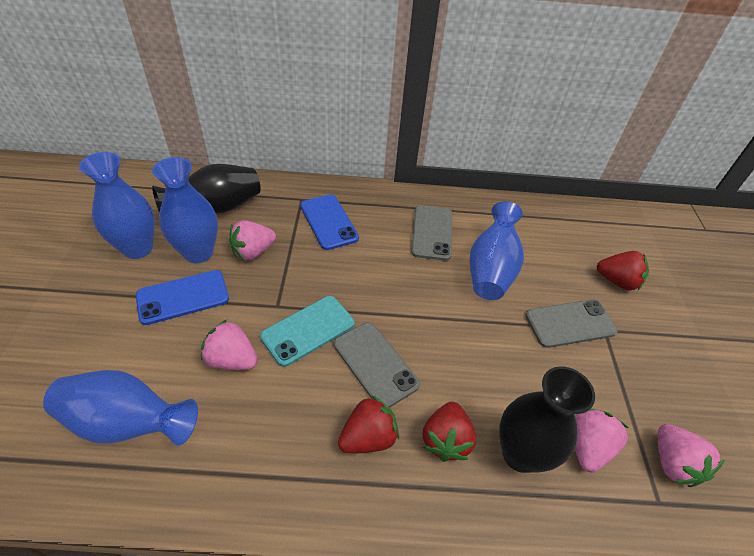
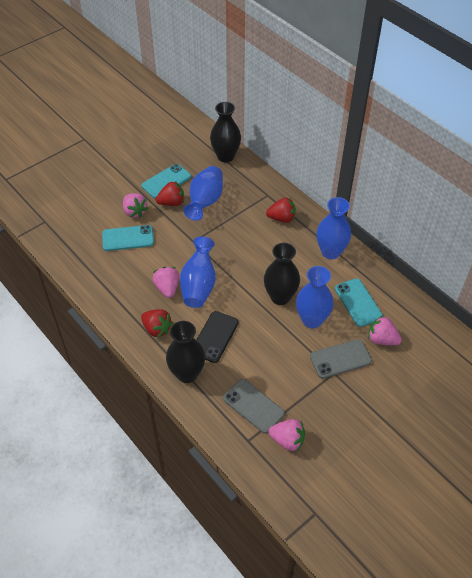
black phone: none = 0 -> [197,311,239,363] = 1
black vase: [152,164,261,213] [499,366,595,473] = 2 -> [166,321,205,383] [210,102,241,162] [264,243,300,305] = 3
blue phone: [136,270,229,325] [300,195,359,250] = 2 -> none = 0
grey phone: [334,322,420,408] [411,205,452,261] [525,300,618,348] = 3 -> [223,379,285,434] [310,339,372,379] = 2
turquoise phone: [260,296,355,367] = 1 -> [102,225,154,251] [141,164,191,199] [335,278,383,327] = 3

